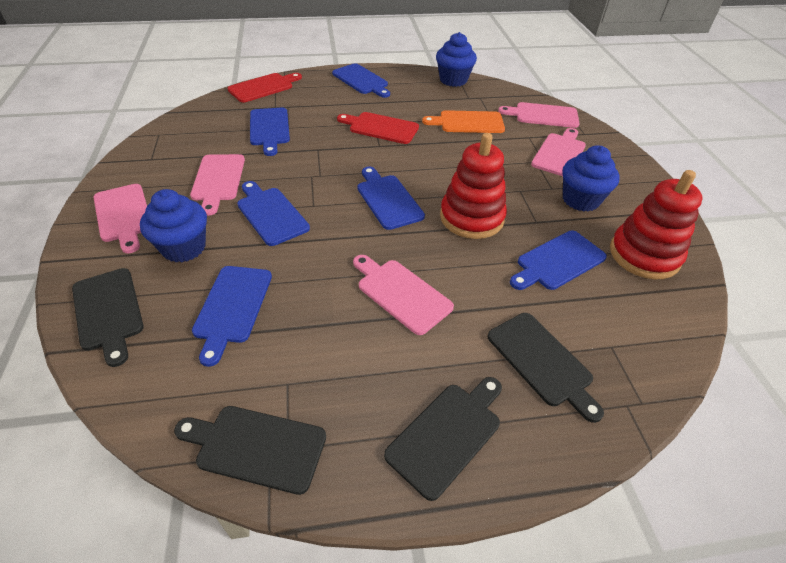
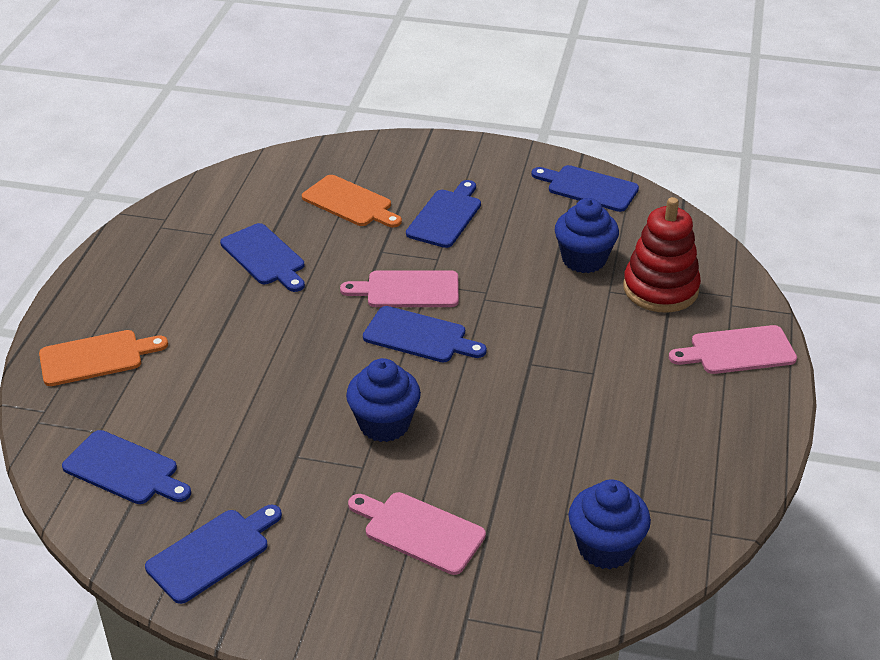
black cutting board: [72,268,144,367] [174,406,326,495] [384,377,502,501] [488,313,604,423] = 4 -> none = 0
orange cutting board: [422,110,505,133] = 1 -> [39,330,168,386] [302,175,402,227] = 2
pink cutting board: [93,184,147,253] [190,154,245,216] [353,255,454,335] [498,102,580,128] [531,128,586,176] = 5 -> [340,270,459,307] [348,492,486,575] [669,325,797,374] = 3
red cutting board: [228,73,302,103] [337,112,419,144] = 2 -> none = 0
red stacking toy: [440,133,507,239] [610,170,703,279] = 2 -> [623,197,701,313] = 1

